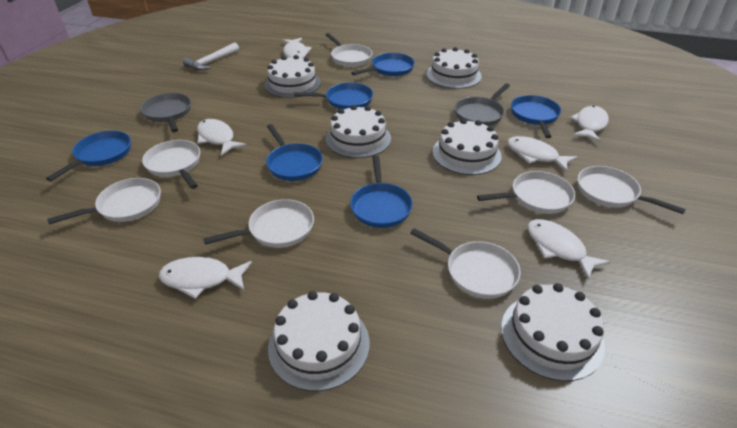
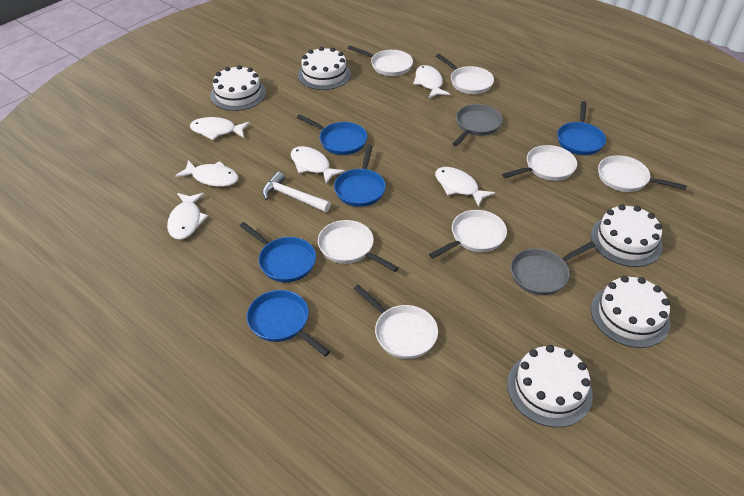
blue pan: [46,131,131,181] [266,124,323,181] [294,83,373,109] [350,155,413,228] [351,53,415,76] [511,95,561,138] = 6 -> [240,222,316,282] [247,290,330,356] [297,114,367,155] [334,145,386,207] [557,101,606,155] = 5
white cake: [264,55,321,98] [268,291,370,391] [326,105,391,158] [426,47,482,89] [432,119,502,175] [501,283,605,381] = 6 -> [210,65,266,111] [298,47,351,90] [507,345,593,427] [591,204,663,267] [591,276,670,348] = 5

